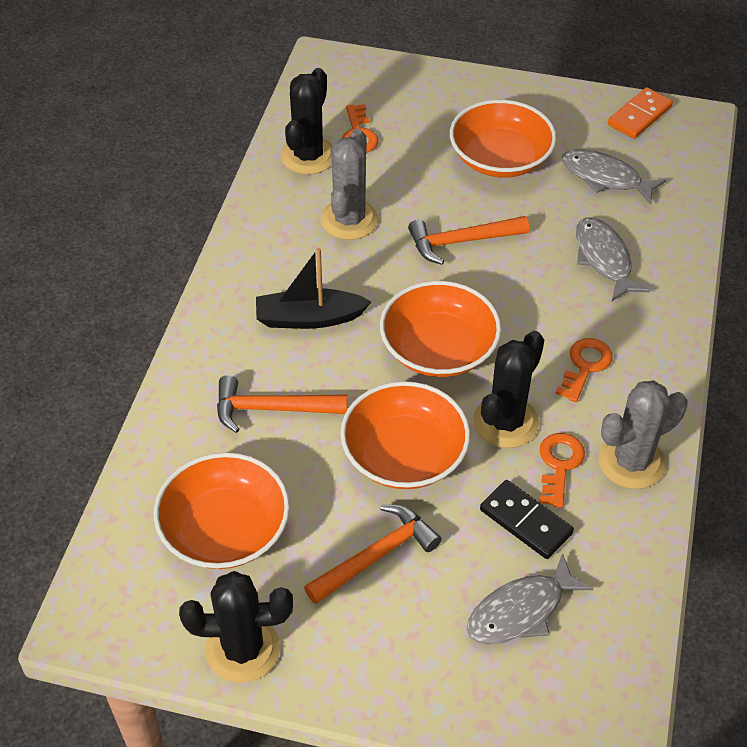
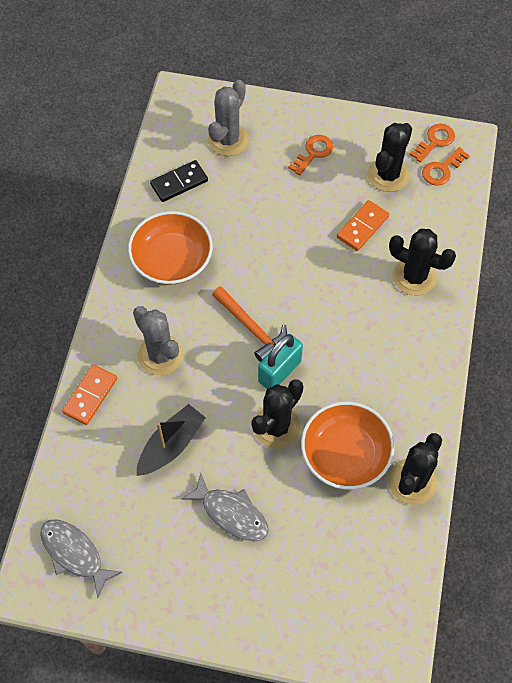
black cactus: [179,571,293,683] [281,68,333,175] [473,331,544,448] = 3 -> [252,379,303,449] [367,123,412,192] [388,433,442,505] [389,229,456,296] = 4
grey fish: [467,553,593,645] [562,149,666,205] [576,218,650,301] = 3 -> [41,519,123,598] [181,474,269,541] = 2
orange bowl: [154,452,290,569] [340,381,470,489] [380,281,501,377] [450,100,557,178] = 4 -> [128,211,213,284] [301,402,395,490] = 2
orange domino: [608,87,673,139] = 1 -> [62,364,117,425] [337,200,389,251] = 2
orange hammer: [217,375,347,433] [304,504,442,604] [408,216,529,265] = 3 -> [212,286,287,362] = 1
turquoise padlock: none = 0 -> [258,334,303,389] = 1

